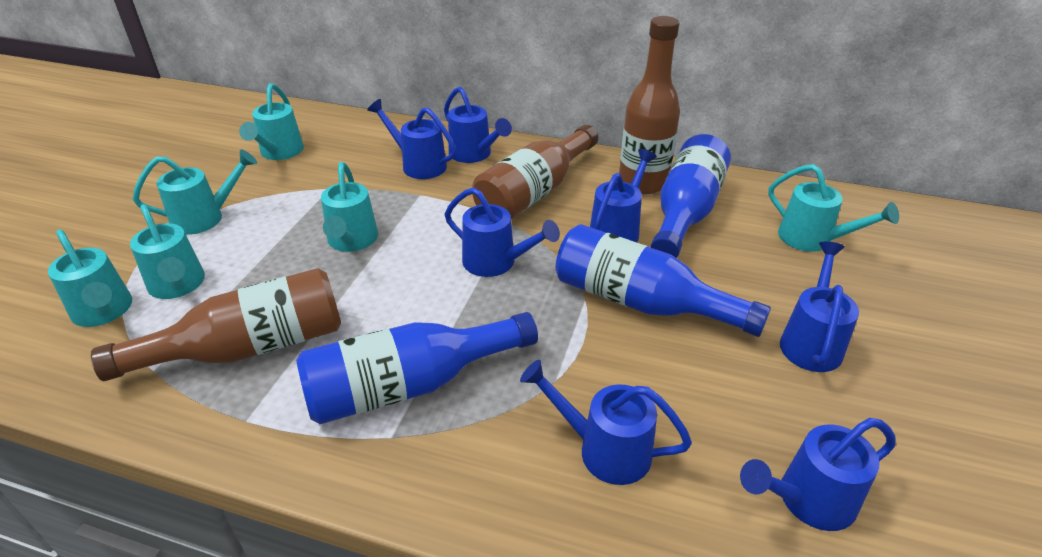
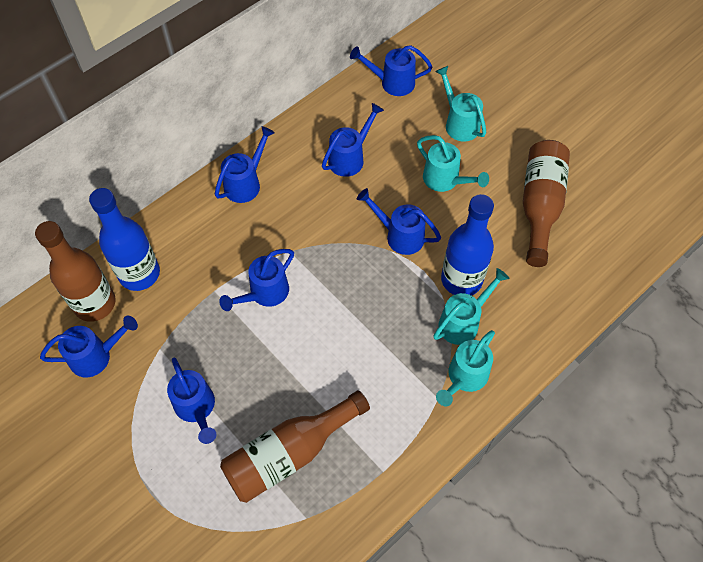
blue bottle: [296,312,538,424] [556,224,771,337] [650,134,731,258] = 3 -> [89,188,160,291] [441,194,494,296] = 2
turquoise watering can: [48,230,132,327] [130,204,205,299] [133,150,257,235] [239,83,304,160] [321,162,378,252] [768,164,899,252] = 6 -> [417,135,489,192] [433,268,509,345] [435,66,486,142] [436,330,495,406] = 4

